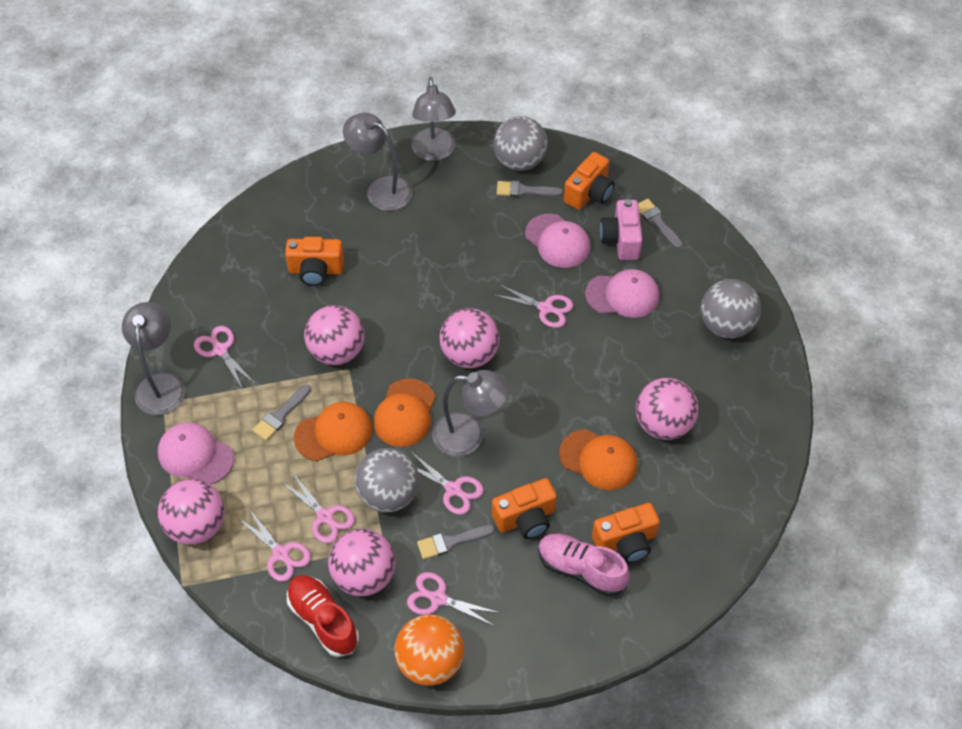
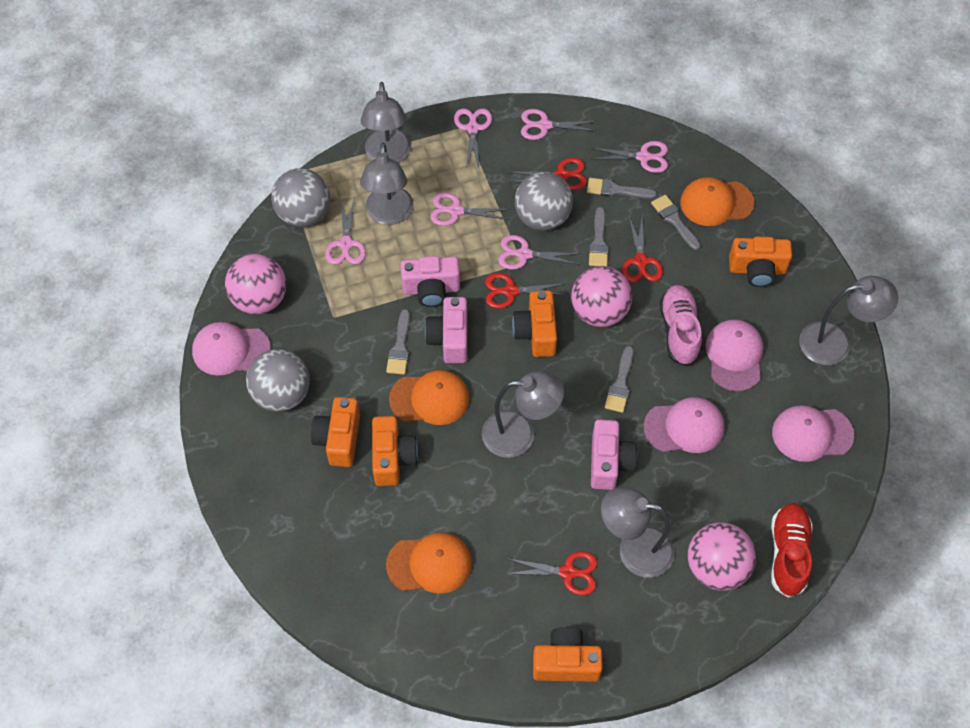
grey brush: [252,385,311,441] [417,525,495,560] [497,181,563,197] [638,199,683,249] = 4 -> [386,309,410,375] [587,178,657,199] [589,207,609,266] [605,346,634,413] [651,195,700,250] = 5
grey lamp: [122,302,185,415] [343,113,412,211] [412,77,456,161] [432,370,510,457] = 4 -> [360,82,411,163] [360,143,413,225] [482,371,564,458] [601,487,675,578] [799,276,898,365] = 5
orange ball: [394,614,464,686] = 1 -> none = 0
orange camera: [285,237,344,286] [492,478,557,539] [564,152,615,210] [592,503,660,563] = 4 -> [311,397,360,467] [372,416,418,486] [512,290,557,357] [533,627,603,681] [729,237,792,287] = 5
pink ball: [158,479,225,545] [304,305,364,365] [328,529,395,596] [440,308,500,368] [636,378,698,440] = 5 -> [225,254,286,315] [571,266,632,327] [688,522,756,591] = 3
pink camera: [600,199,642,260] = 1 -> [400,256,460,307] [425,297,467,363] [591,419,637,490] = 3
pink cap: [158,422,234,485] [525,214,590,268] [585,269,659,318] = 3 -> [192,322,271,376] [644,397,724,453] [705,319,763,392] [772,405,854,462] = 4
red scissors: none = 0 -> [485,273,568,309] [505,551,597,595] [508,158,587,190] [622,216,663,282] = 4

